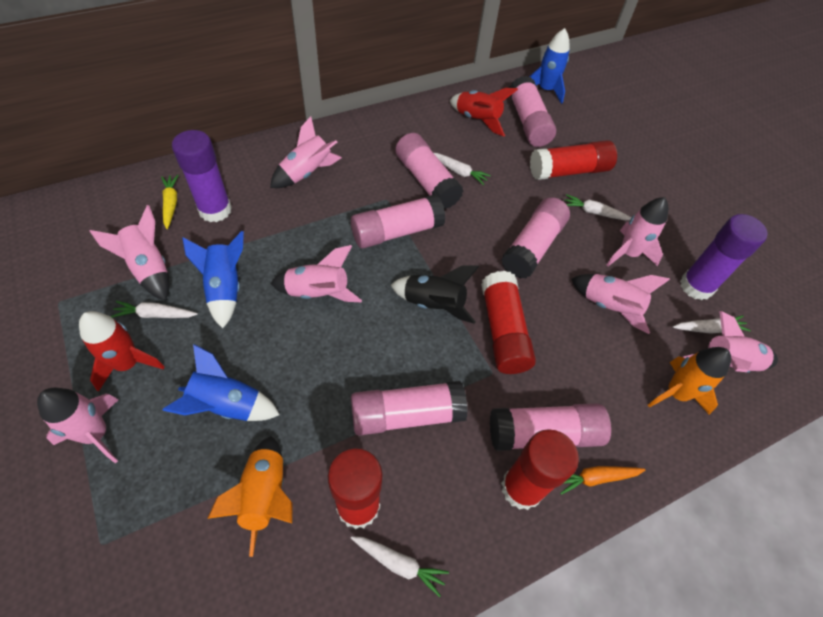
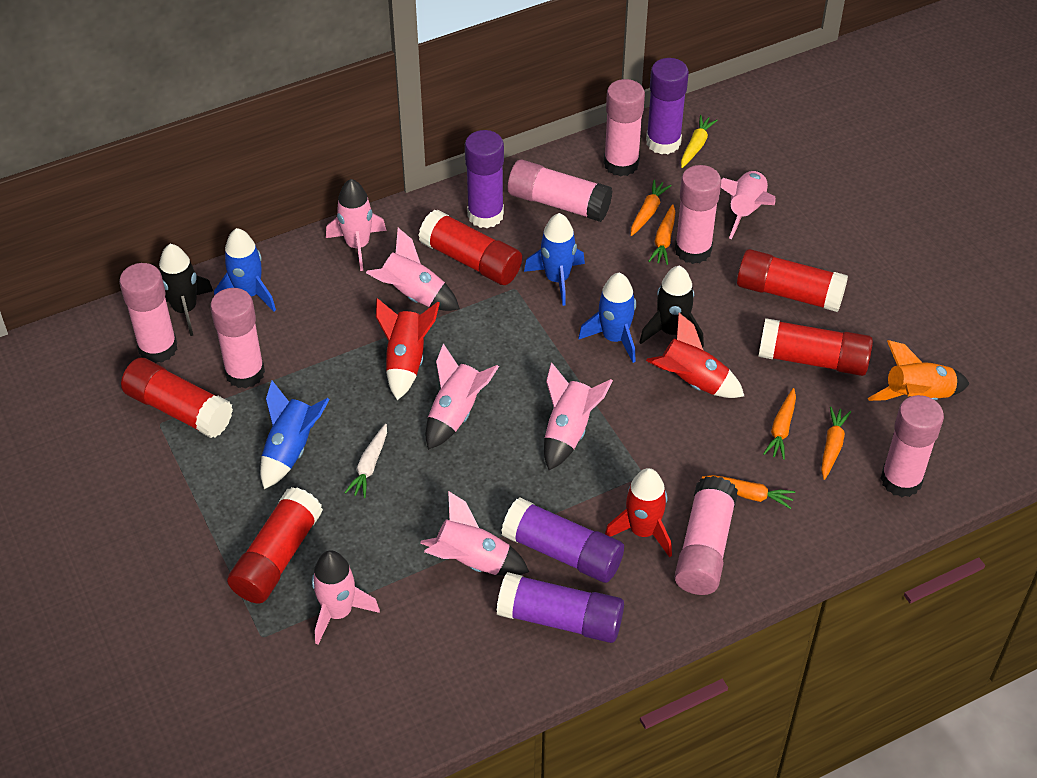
black rocket: [391,265,479,324] = 1 -> [159,244,213,336] [639,266,704,348] = 2
blue rocket: [162,344,280,421] [182,231,244,328] [529,28,570,104] = 3 -> [214,228,276,311] [260,380,330,489] [524,213,585,306] [578,273,636,363] = 4
orange carrot: [560,466,646,495] = 1 -> [631,180,671,236] [648,204,675,265] [702,475,795,509] [763,388,796,460] [821,406,851,480] = 5
orange rocket: [207,436,293,557] [648,347,731,415] = 2 -> [868,340,970,401] = 1
pink glue stick: [351,194,446,248] [351,381,468,436] [395,133,463,209] [490,403,611,451] [501,197,570,279] [510,76,556,147] = 6 -> [119,263,177,363] [210,288,265,389] [508,159,612,222] [604,79,645,176] [675,165,721,264] [675,476,738,595] [880,395,944,497] = 7
purple glue stick: [172,130,232,222] [680,214,767,300] = 2 -> [465,130,504,228] [496,572,624,643] [501,497,624,583] [646,58,689,154] = 4
red glue stick: [328,448,382,529] [481,271,536,374] [501,429,579,510] [530,140,617,180] = 4 -> [121,358,233,438] [227,487,323,604] [418,209,522,285] [737,249,848,312] [759,318,873,376] = 5
red rocket: [79,311,164,392] [450,88,518,136] = 2 -> [376,298,440,400] [605,468,672,557] [646,313,744,398] = 3
white carrot: [110,301,198,318] [351,536,449,597] [434,153,491,185] [565,194,631,220] [673,315,751,334] = 5 -> [344,424,387,498] = 1

